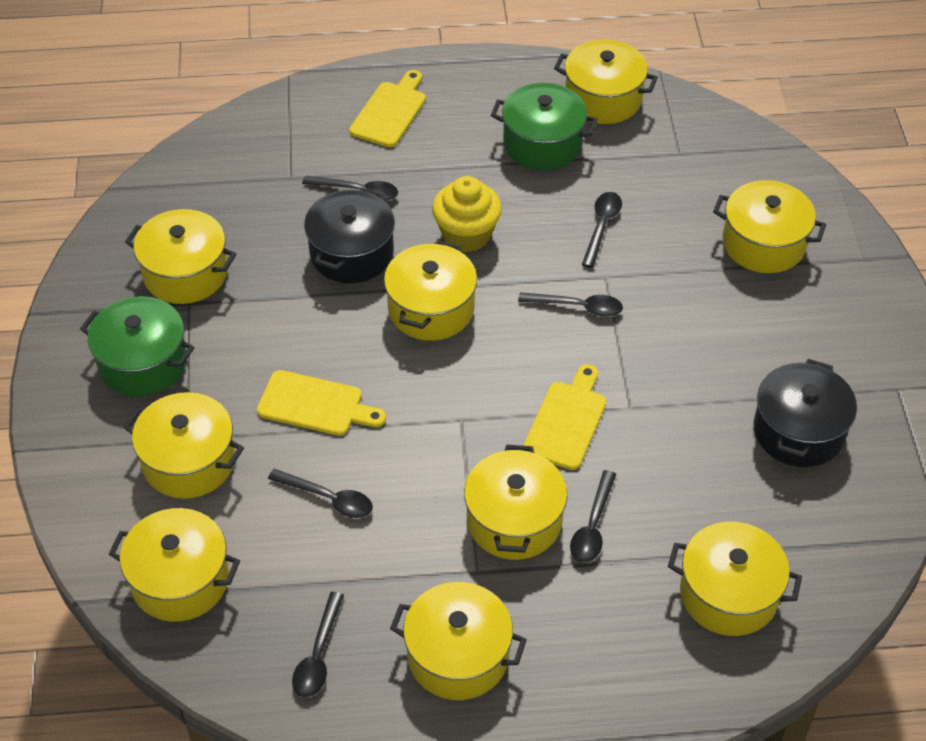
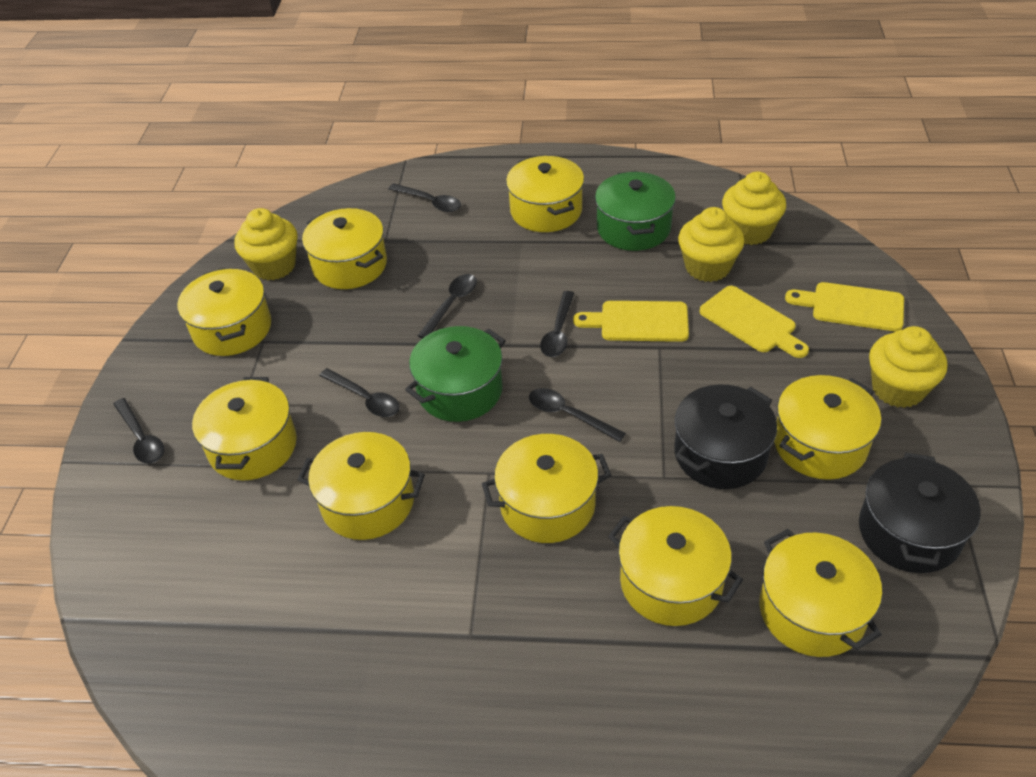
yellow cupcake: [432,176,502,252] = 1 -> [234,208,298,280] [678,207,744,282] [722,172,786,245] [869,326,947,408] = 4

